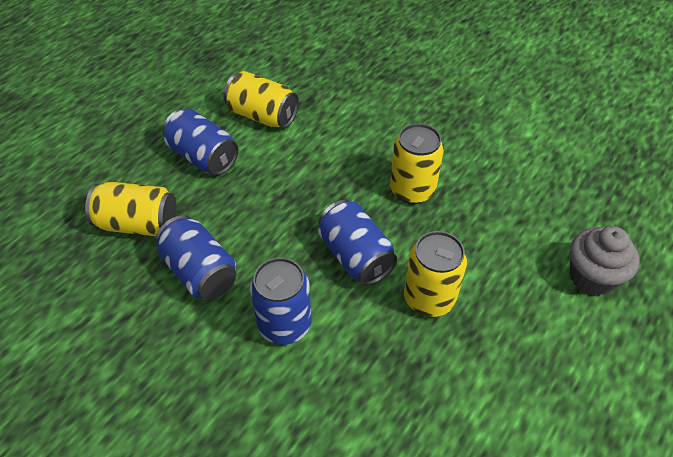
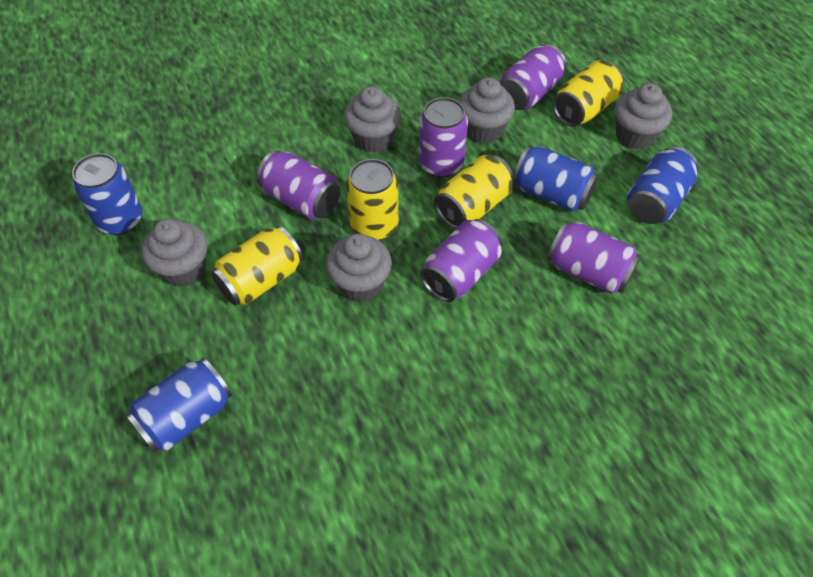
grey cupcake: [570,226,639,296] = 1 -> [142,219,208,287] [326,234,392,302] [344,86,401,153] [459,77,515,143] [614,83,672,150] = 5
purple can: none = 0 -> [257,150,340,219] [419,97,468,178] [420,219,502,302] [499,44,567,110] [547,221,641,294] = 5

